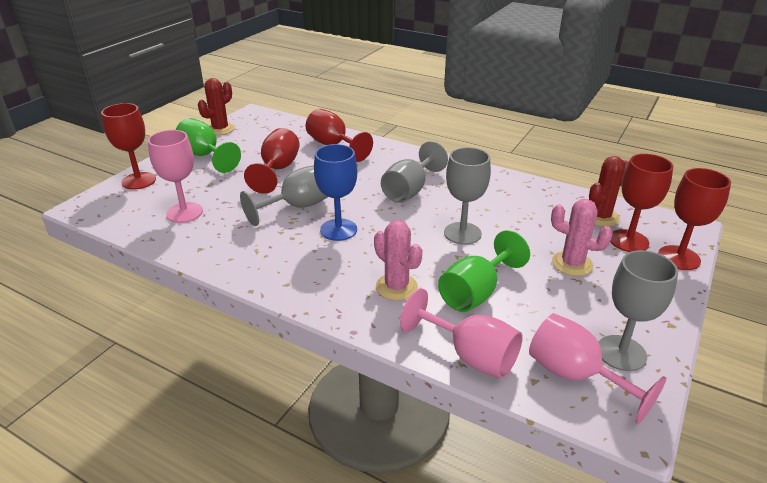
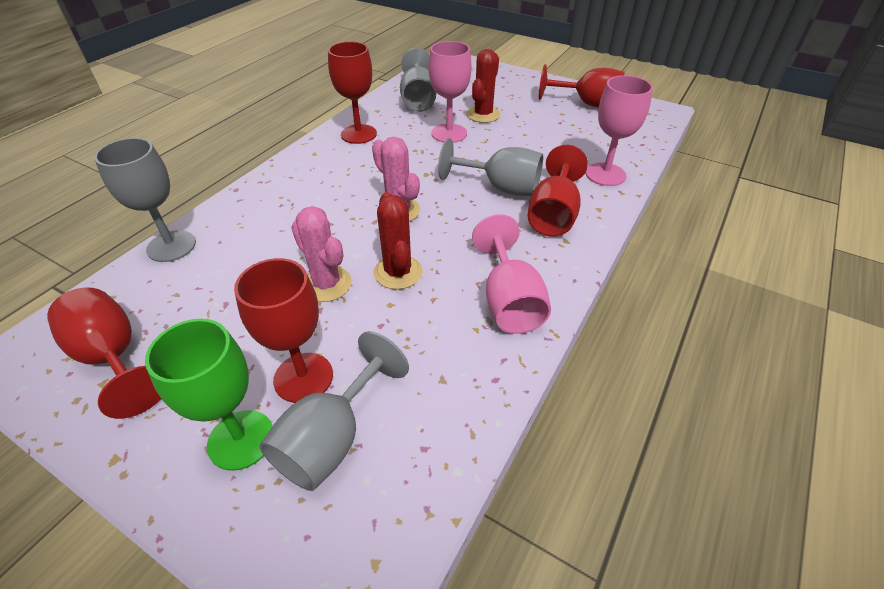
blue goblet: [314,144,357,241] = 1 -> none = 0
green goblet: [176,118,241,173] [438,230,530,312] = 2 -> [145,319,273,471] = 1

